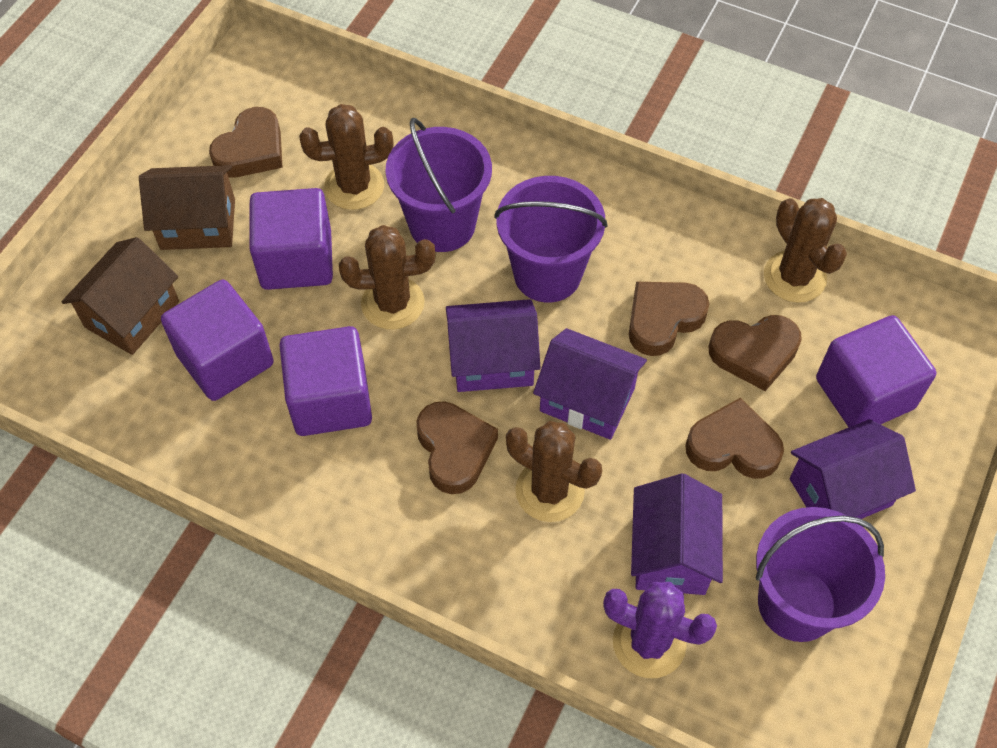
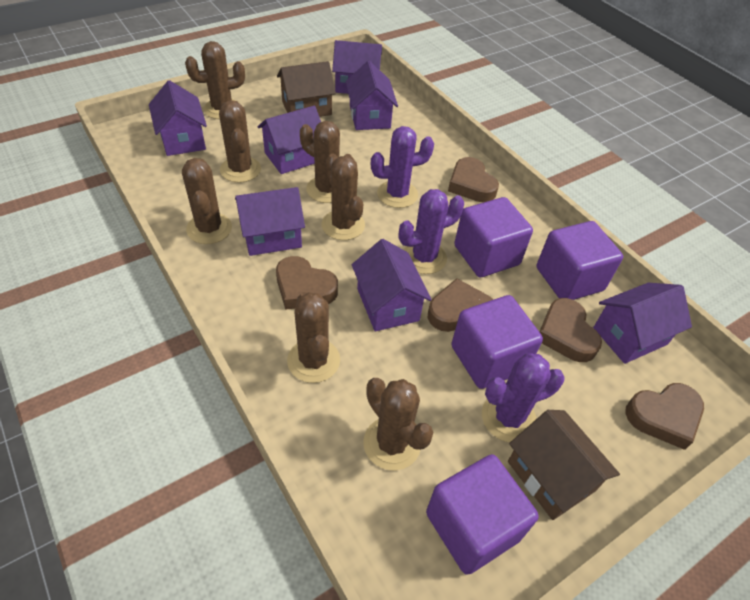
brown cactus: [299,104,393,210] [339,225,435,330] [506,421,602,522] [764,198,847,303] = 4 -> [182,158,232,244] [185,41,245,119] [219,100,261,183] [287,292,340,383] [300,121,353,203] [321,154,365,240] [363,378,433,471] = 7
purple bucket: [386,118,492,252] [494,176,608,303] [756,507,885,642] = 3 -> none = 0
purple cactus: [603,582,717,678] = 1 -> [371,126,434,208] [399,189,464,274] [482,353,565,442] = 3
purple house: [446,299,540,392] [533,328,647,440] [631,474,723,595] [789,419,916,519] = 4 -> [149,80,207,156] [235,187,305,256] [257,106,321,174] [332,40,382,94] [345,61,398,130] [352,239,431,331] [593,283,692,364] = 7

